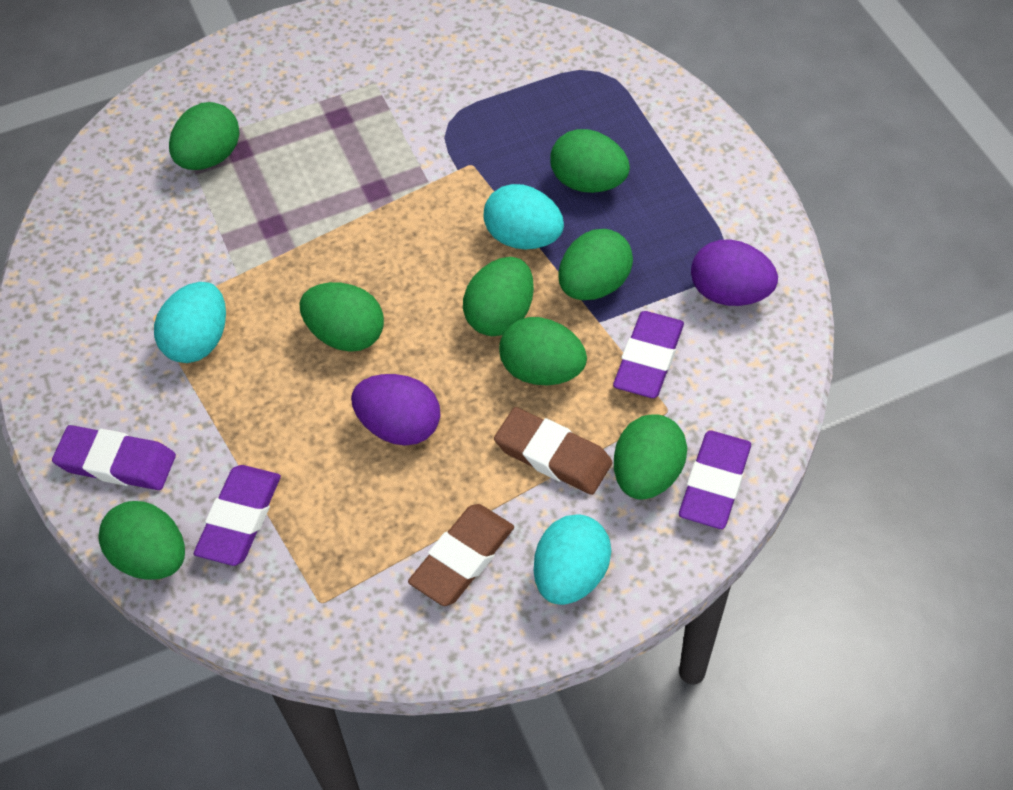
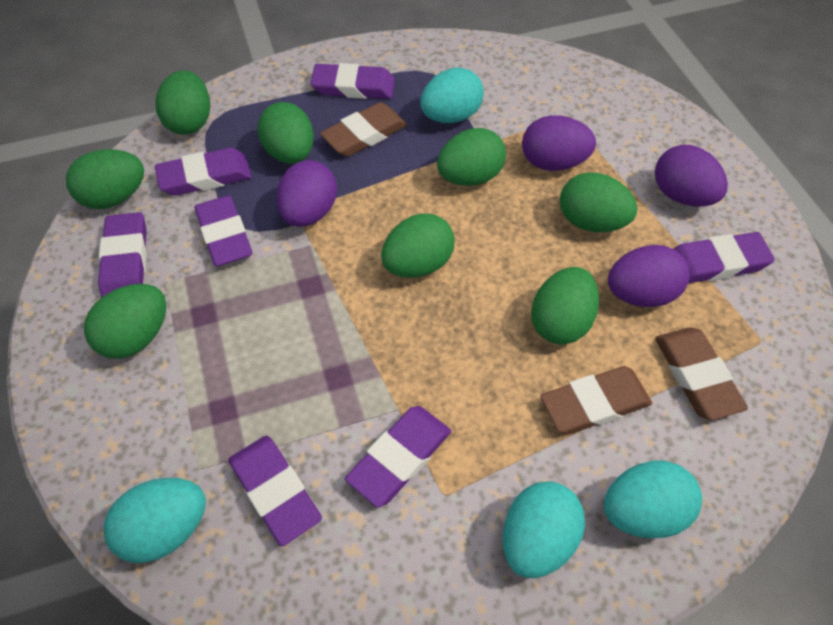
brown eraser: [408,504,514,606] [494,407,613,495] = 2 -> [320,102,407,157] [540,366,652,435] [655,328,748,420] = 3
purple egg: [351,374,440,446] [691,239,778,306] = 2 -> [276,160,337,227] [522,115,596,171] [608,245,690,307] [655,145,728,207] = 4
purple eraser: [52,425,176,490] [194,465,281,566] [613,311,684,398] [679,430,751,529] = 4 -> [98,212,147,298] [155,148,252,196] [195,195,253,266] [228,436,322,546] [310,63,395,99] [345,406,451,507] [674,232,775,283] = 7
turquoise egg: [154,282,226,363] [484,184,564,249] [534,514,611,605] = 3 -> [104,478,206,563] [420,68,484,123] [503,481,585,578] [604,460,702,538] = 4

